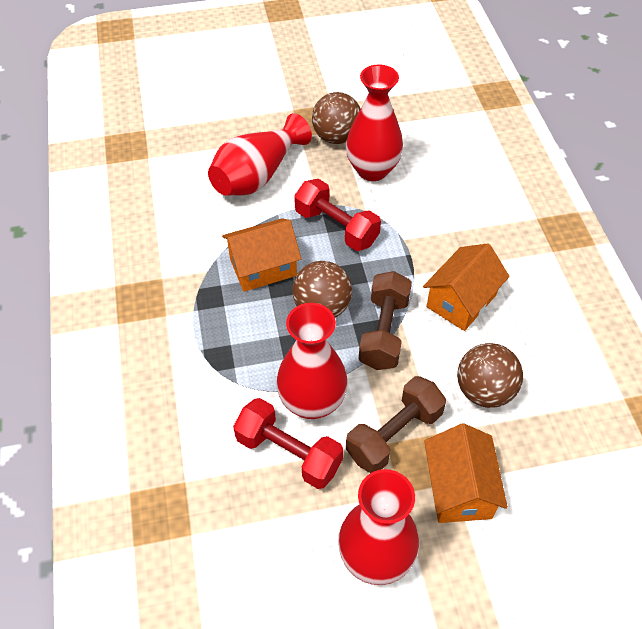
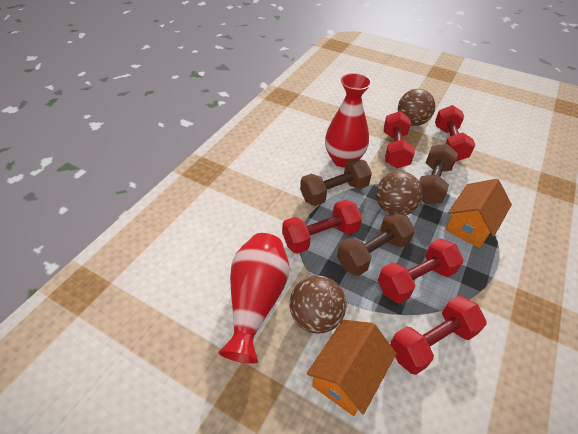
brown dumbbell: [346,376,446,473] [359,271,412,370] = 2 -> [300,158,372,206] [337,212,415,276] [419,144,458,204] = 3
orange house: [222,218,301,292] [423,243,510,331] [424,423,508,523] = 3 -> [307,320,397,416] [445,179,512,248] = 2
red dumbbell: [233,398,344,489] [294,179,381,251] = 2 -> [282,200,362,254] [378,238,464,304] [384,111,415,168] [390,295,487,375] [435,105,475,161] = 5
red vase: [208,113,312,196] [276,303,348,419] [338,469,419,585] [346,65,403,181] = 4 -> [218,233,289,364] [325,73,372,168] = 2

